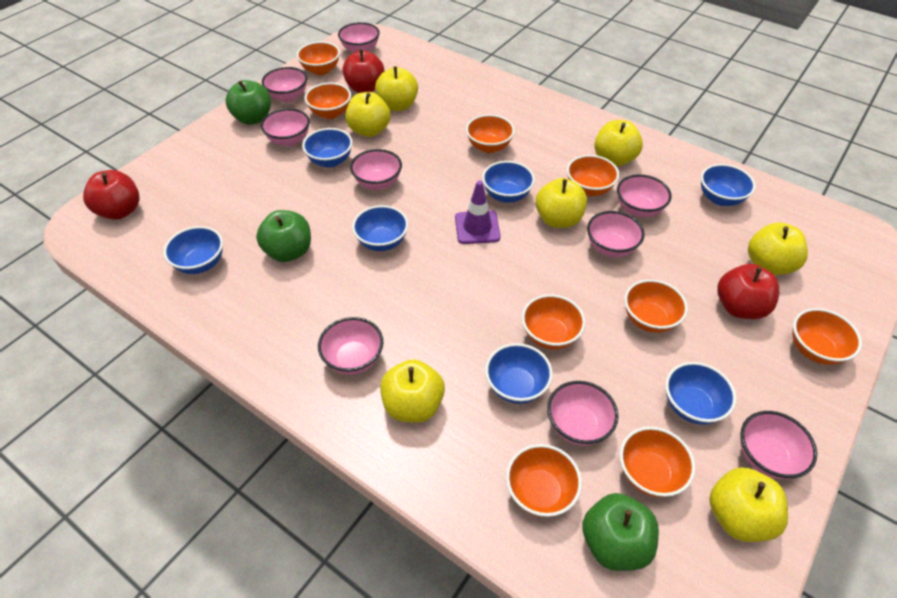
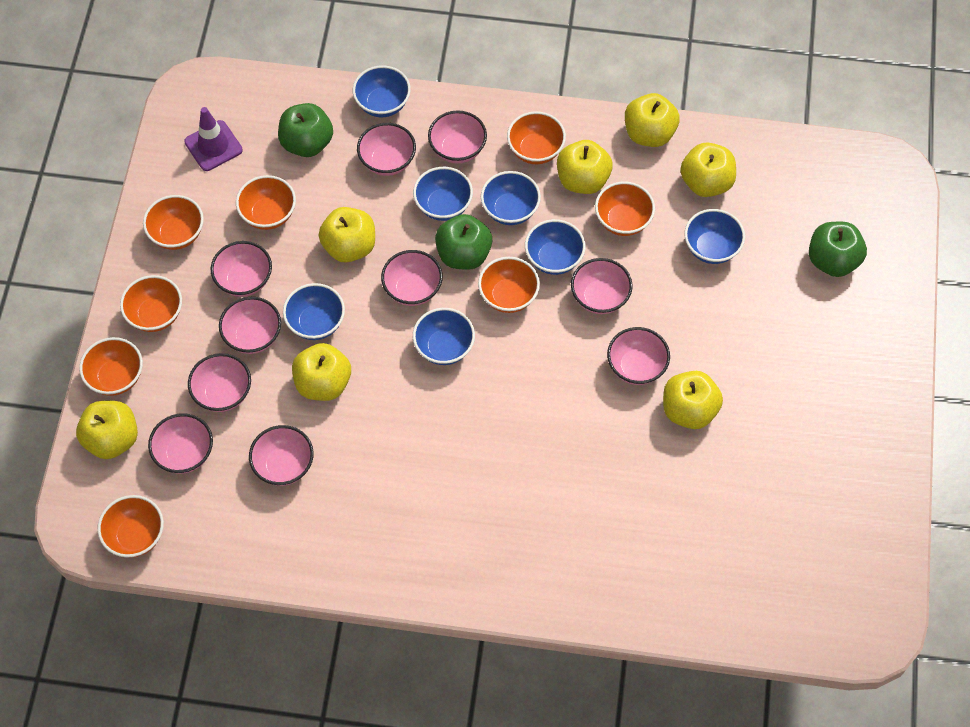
orange bowl: [297,41,340,75] [304,83,351,119] [466,114,515,153] [506,444,582,517] [522,294,585,349] [567,155,619,196] [619,427,695,497] [624,279,688,333] [792,308,862,365] = 9 -> [79,337,143,396] [97,495,164,558] [120,275,182,332] [143,195,204,250] [236,175,296,230] [478,257,540,313] [507,111,566,164] [595,182,655,236] = 8
pink bowl: [261,108,310,147] [262,67,307,102] [318,317,383,375] [338,22,380,53] [350,149,402,190] [547,381,618,446] [587,211,645,257] [617,174,672,217] [740,411,817,479] = 9 -> [148,413,213,474] [188,353,251,412] [211,241,272,297] [219,297,281,354] [249,425,314,486] [357,123,416,176] [381,250,443,306] [428,110,487,164] [571,258,633,314] [607,327,670,385] = 10
red apple: [83,170,140,220] [342,49,384,93] [717,264,779,319] = 3 -> none = 0

